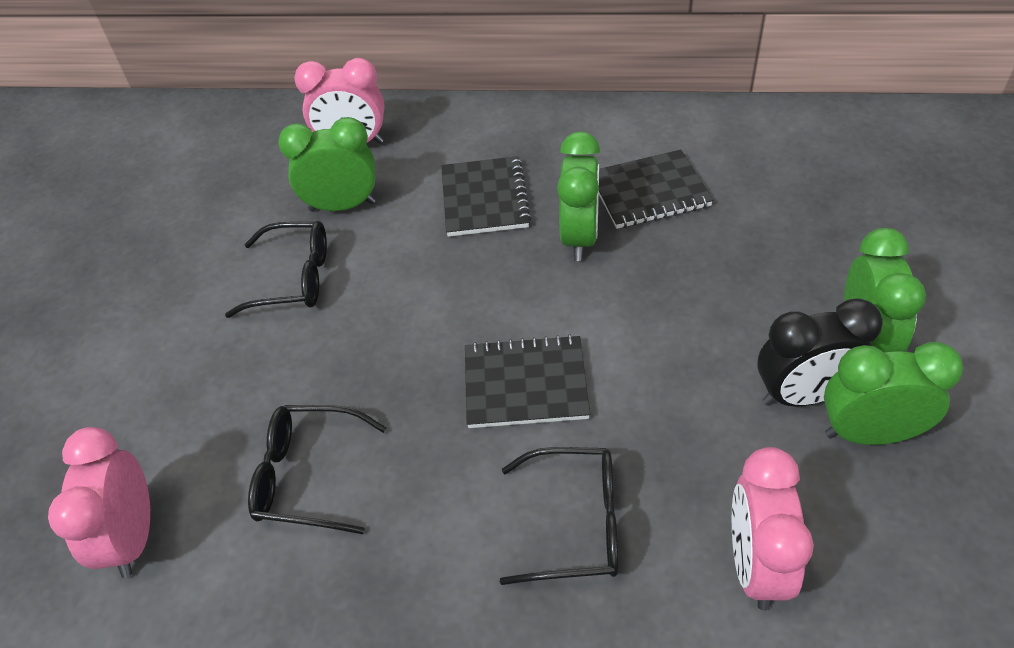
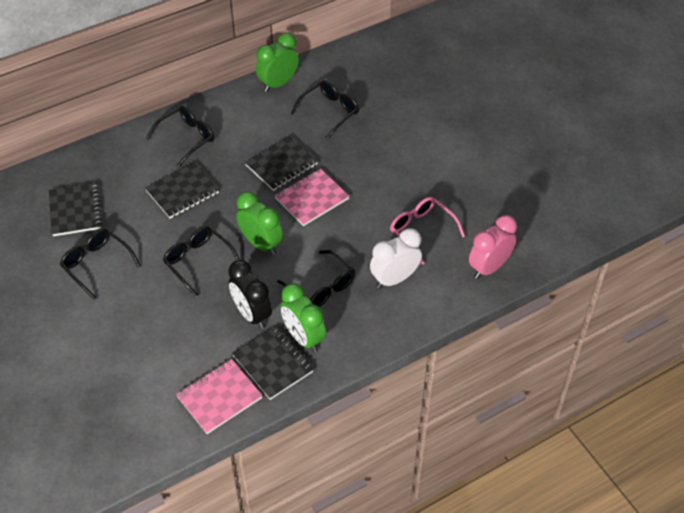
black glasses: [225,221,327,318] [248,405,386,534] [500,447,619,585] = 3 -> [60,229,141,300] [146,106,214,167] [163,226,240,297] [277,250,355,307] [291,80,359,140] = 5
black notebook: [441,156,532,237] [465,334,590,428] [599,150,713,229] = 3 -> [49,183,103,236] [145,162,219,219] [232,326,314,400] [245,136,318,191] = 4
green clock: [278,117,376,212] [557,131,600,261] [824,342,963,445] [844,228,926,353] = 4 -> [236,192,283,255] [256,33,299,92] [280,283,326,352] = 3
pink clock: [48,427,150,578] [295,58,384,144] [732,447,814,611] = 3 -> [469,215,517,279] = 1
pink glasses: none = 0 -> [390,197,465,265] = 1
pink notebook: none = 0 -> [176,359,263,434] [274,169,350,226] = 2
white clock: none = 0 -> [370,228,422,288] = 1

